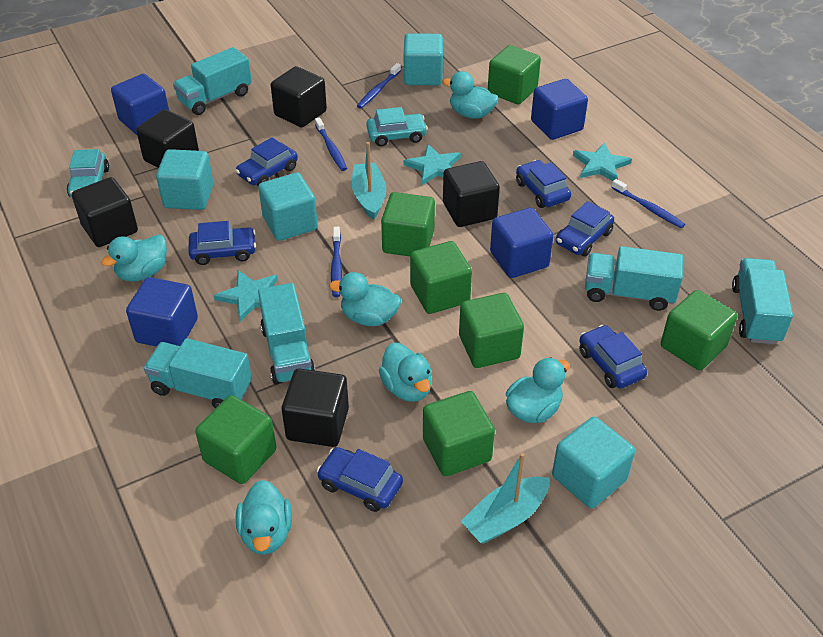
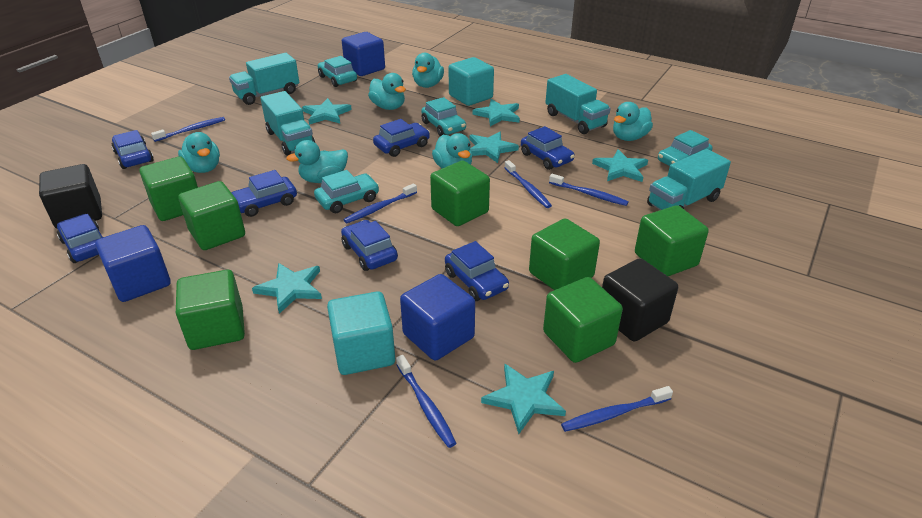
black cube: [72,177,138,247] [136,109,199,168] [271,66,327,127] [282,368,349,447] [443,161,500,227] = 5 -> [39,164,102,228] [602,258,678,342] = 2
blue car: [188,221,256,265] [236,137,298,186] [317,447,403,512] [516,160,571,208] [556,201,614,256] [579,325,647,389] = 6 -> [57,214,103,263] [112,130,154,169] [231,170,297,217] [341,220,398,271] [373,119,430,157] [445,241,509,301] [521,126,575,170] = 7
blue cube: [111,74,169,135] [126,277,198,347] [490,208,553,278] [531,79,588,140] = 4 -> [95,225,171,302] [342,32,385,76] [400,274,475,361] = 3
blue toothbrush: [315,117,347,171] [331,227,342,297] [357,63,401,109] [611,179,685,228] = 4 -> [151,117,225,142] [343,183,417,223] [396,355,456,448] [505,160,552,208] [549,174,629,206] [561,386,673,432] = 6
turquoise boat: [352,142,386,220] [461,453,549,544] = 2 -> none = 0
turquoise car: [67,149,109,197] [366,107,428,147] = 2 -> [314,170,379,213] [318,56,357,87] [421,97,466,136] [658,130,713,166] = 4
turquoise cube: [156,149,214,210] [258,172,318,241] [404,33,443,85] [552,417,635,508] = 4 -> [327,291,395,375] [449,57,494,106] = 2
turquoise star: [214,270,278,322] [404,144,461,185] [573,142,632,181] = 3 -> [252,263,322,314] [302,98,352,125] [470,132,519,163] [473,99,520,126] [481,364,566,434] [592,149,648,182] = 6
turquoise truck: [144,338,252,408] [173,47,252,115] [258,283,316,385] [585,246,683,311] [732,258,793,344] = 5 -> [229,53,299,105] [260,91,315,156] [545,74,610,134] [647,149,731,210] = 4

